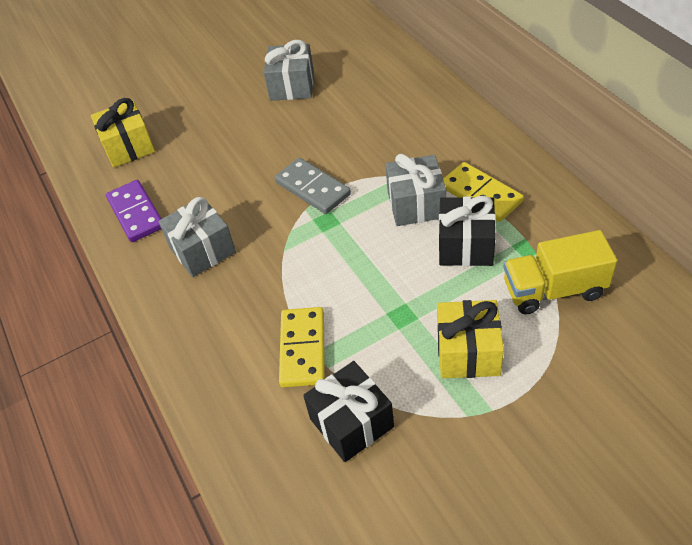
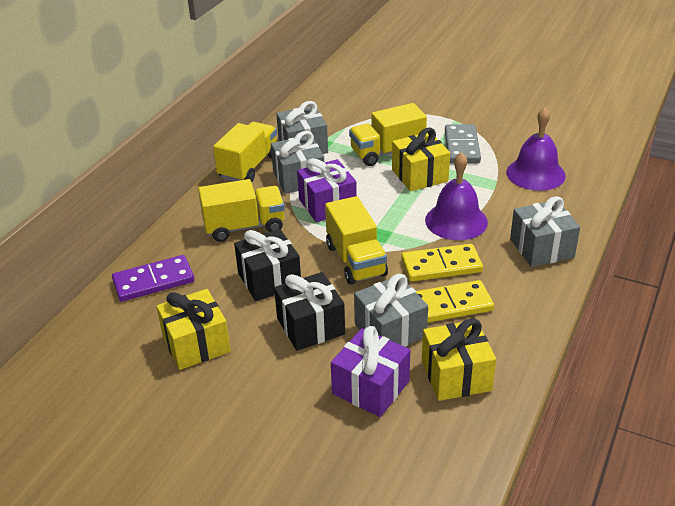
grey gift: [158,197,236,277] [264,40,314,101] [385,154,446,226] = 3 -> [271,131,324,194] [276,101,328,154] [354,274,428,347] [510,196,580,267] = 4
purple bell: none = 0 -> [425,152,488,240] [506,107,566,191] = 2
purple gift: none = 0 -> [297,158,357,222] [331,326,410,417] = 2
yellow gift: [91,98,155,168] [437,300,504,378] = 2 -> [156,289,231,370] [392,128,450,191] [422,318,496,401] = 3
yellow truck: [503,230,617,314] = 1 -> [198,179,285,242] [213,122,277,182] [325,196,388,285] [349,103,427,166] = 4

